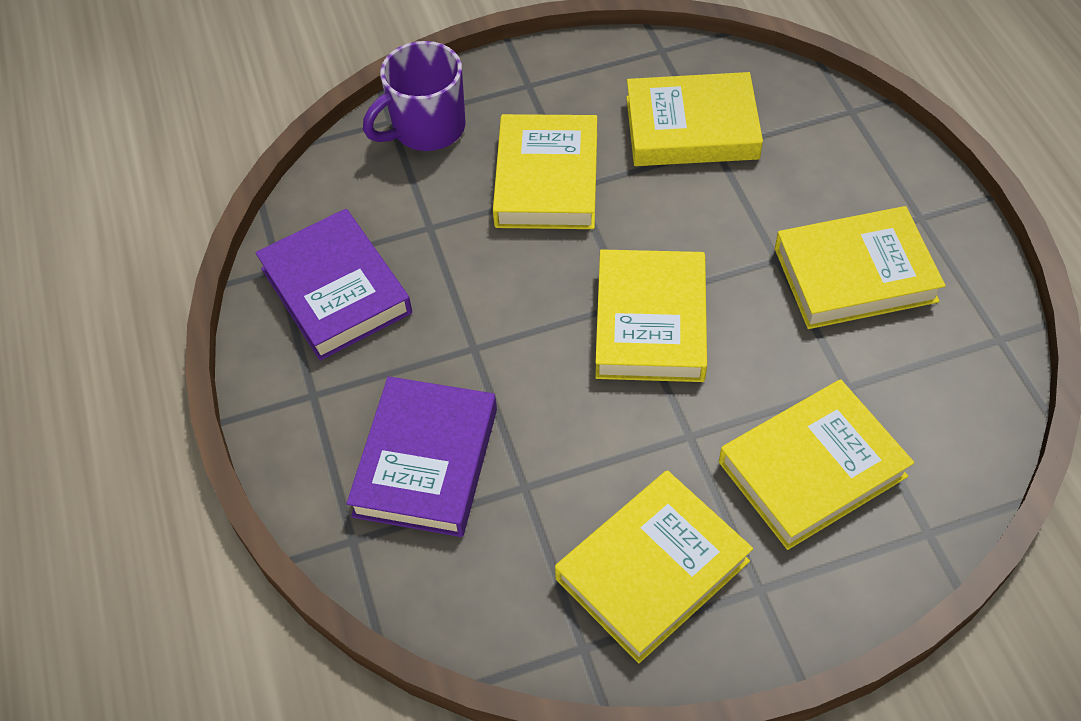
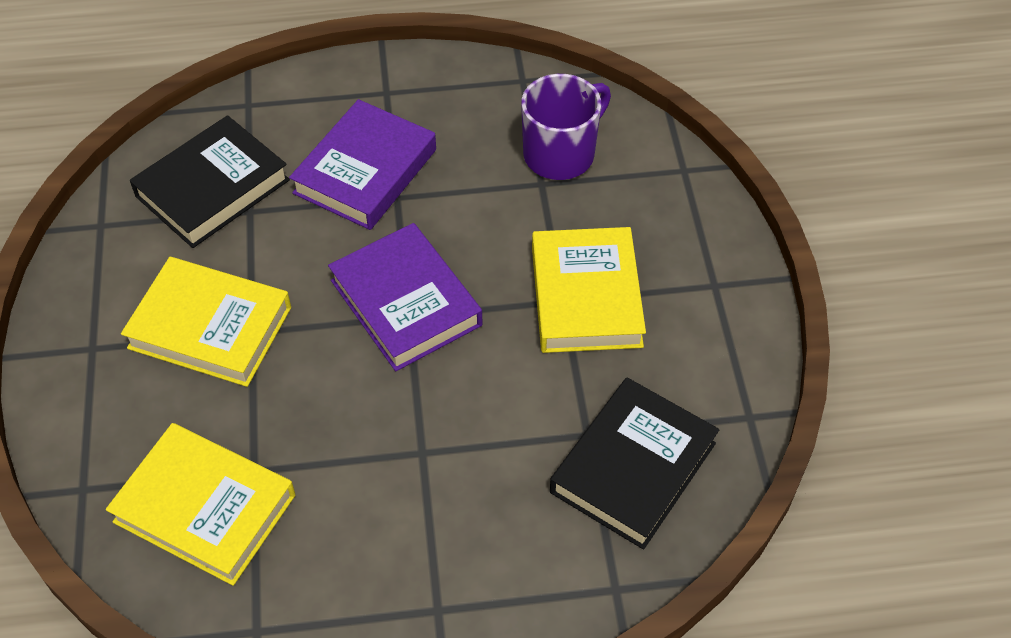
black book: none = 0 -> [130,115,290,248] [550,378,719,549] = 2
yellow book: [493,114,597,229] [555,470,753,663] [595,249,707,382] [626,72,763,166] [719,379,914,550] [775,206,946,329] = 6 -> [106,423,295,586] [121,257,291,387] [532,227,646,353] = 3

